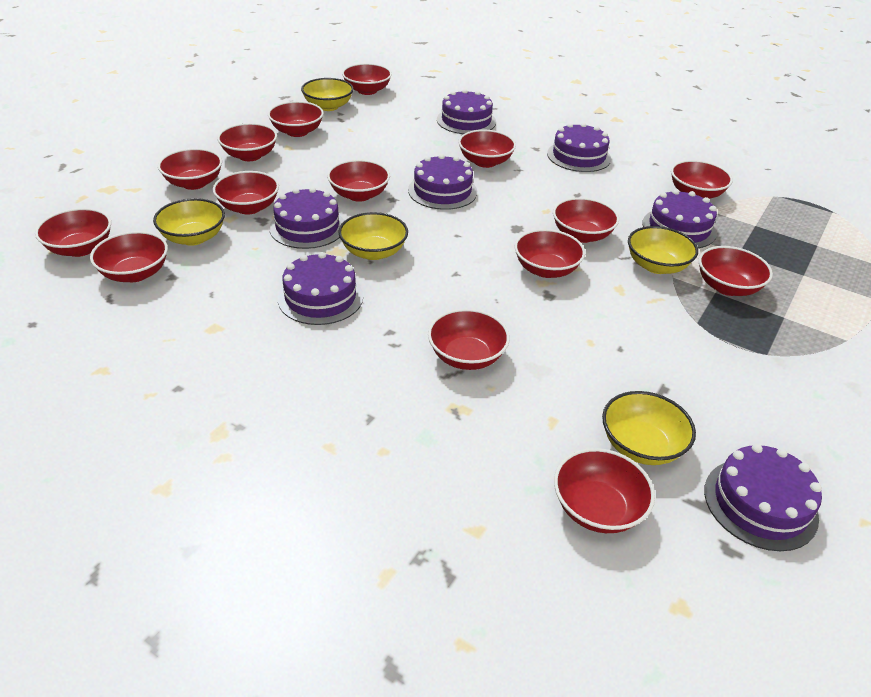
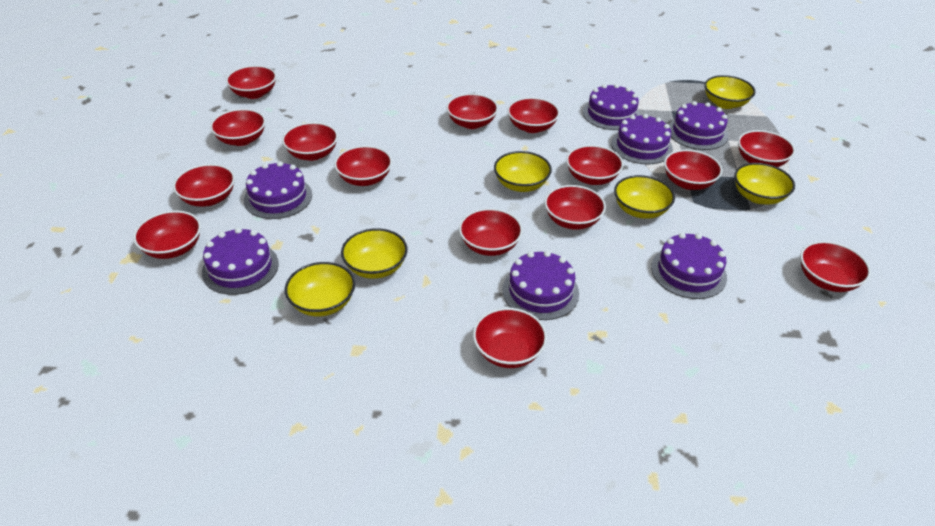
yellow bowl: [153,198,225,246] [301,78,354,111] [338,212,408,260] [602,391,696,465] [628,226,698,274] = 5 -> [285,262,355,317] [341,228,408,279] [494,151,552,192] [614,175,675,219] [704,75,756,109] [734,163,795,204] = 6

